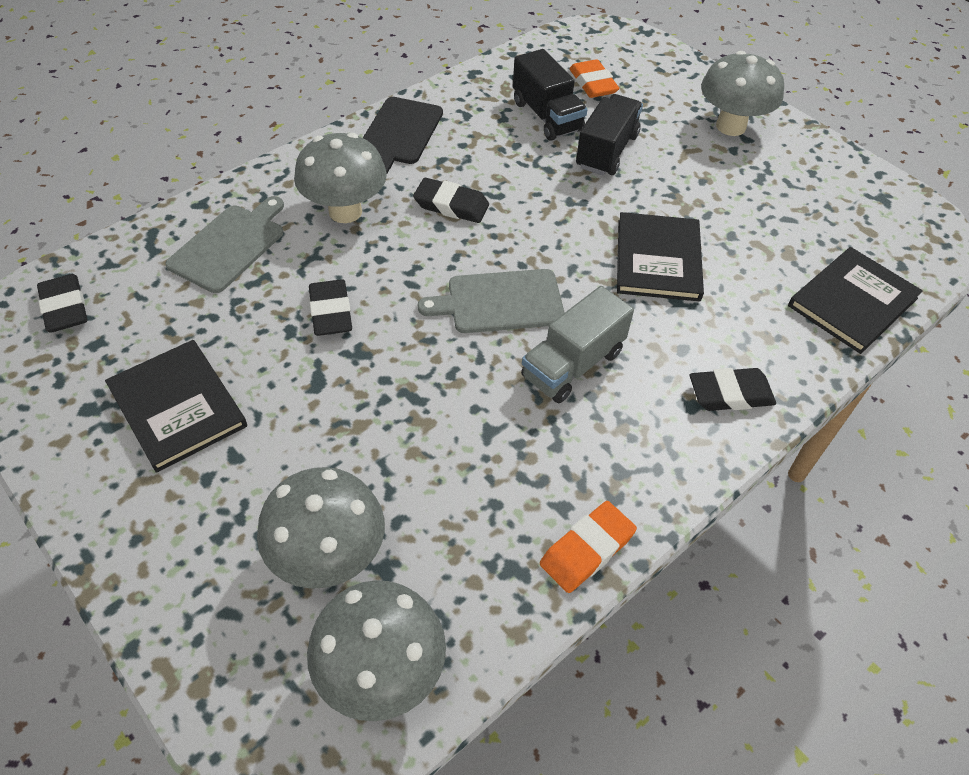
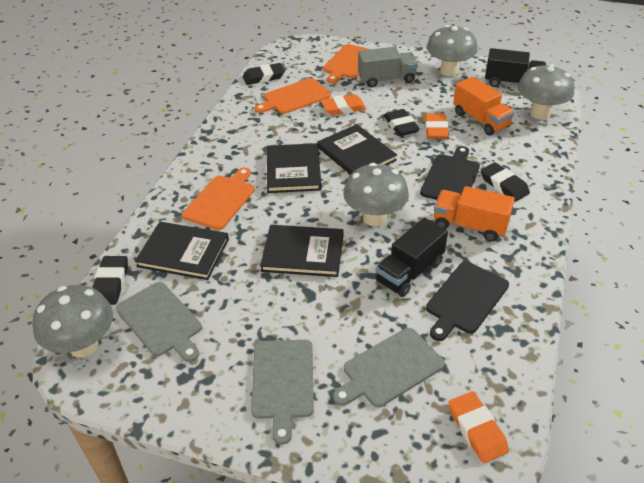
black book: [105,340,247,473] [617,212,704,302] [788,247,923,354] = 3 -> [135,222,229,280] [260,225,344,277] [267,143,321,193] [317,124,397,175] = 4
black cutting board: [363,97,443,173] = 1 -> [420,146,480,200] [426,261,509,341] = 2
grey cutting board: [165,196,284,293] [418,269,565,333] = 2 -> [116,282,202,362] [251,340,314,445] [333,328,445,407] = 3
orange cutting board: none = 0 -> [182,168,255,230] [255,78,331,114] [323,44,370,84] = 3
orange eraser: [540,501,637,593] [569,59,620,98] = 2 -> [321,94,366,115] [424,114,449,139] [448,391,509,463] = 3
orange truck: none = 0 -> [434,186,514,241] [453,77,514,135] = 2

